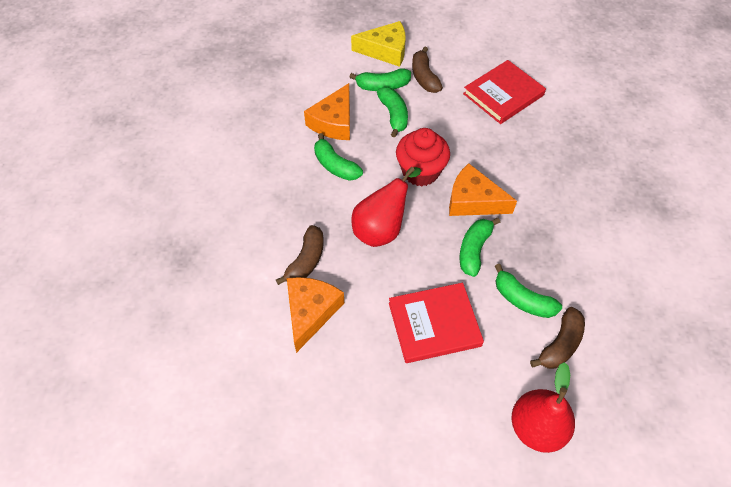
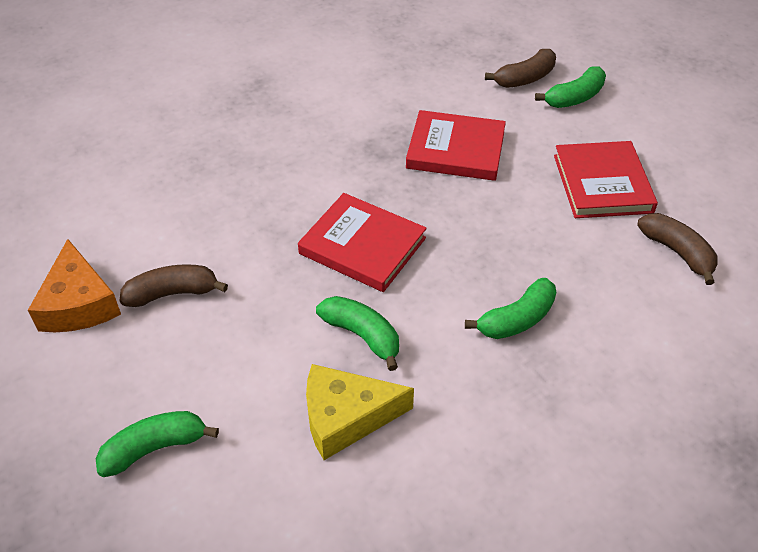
green banana: [314,133,363,181] [350,68,411,91] [377,87,408,138] [460,218,500,277] [495,264,562,318] = 5 -> [96,411,219,477] [316,296,399,371] [465,278,556,339] [535,66,606,108] = 4
orange cheese: [287,277,344,353] [304,83,350,140] [449,163,517,216] = 3 -> [28,239,121,332] = 1
red book: [389,283,484,363] [463,60,546,124] = 2 -> [298,193,427,292] [406,110,506,181] [554,141,658,218] = 3
red cupcake: [396,128,450,186] = 1 -> none = 0
red pear: [351,167,421,247] [512,362,575,453] = 2 -> none = 0

